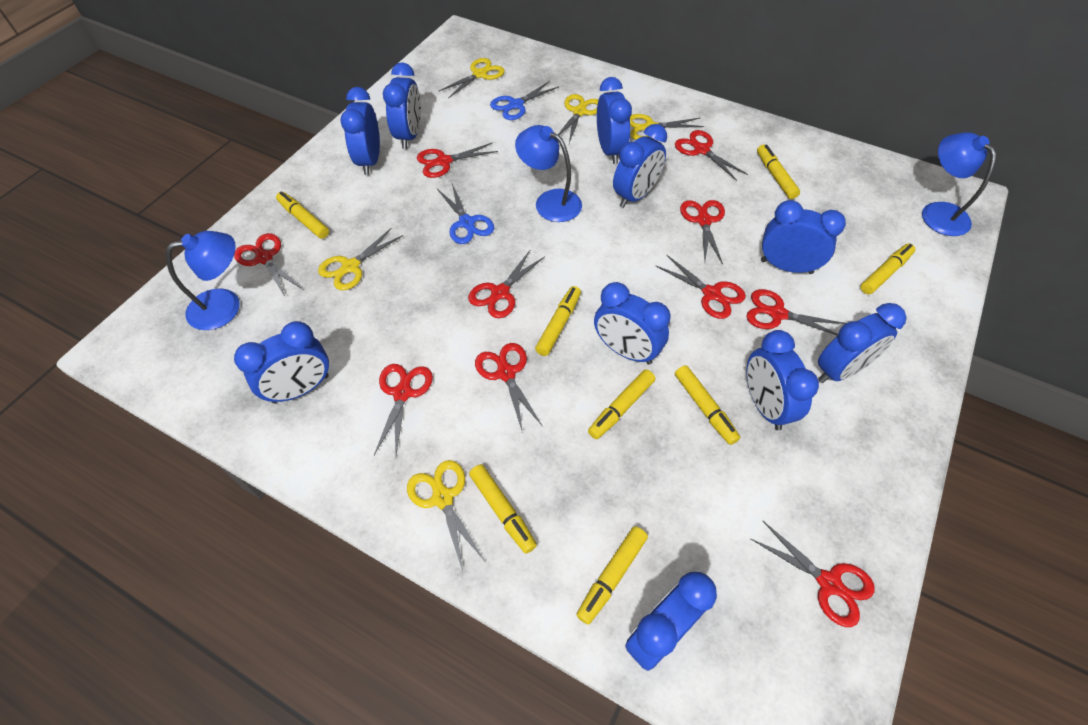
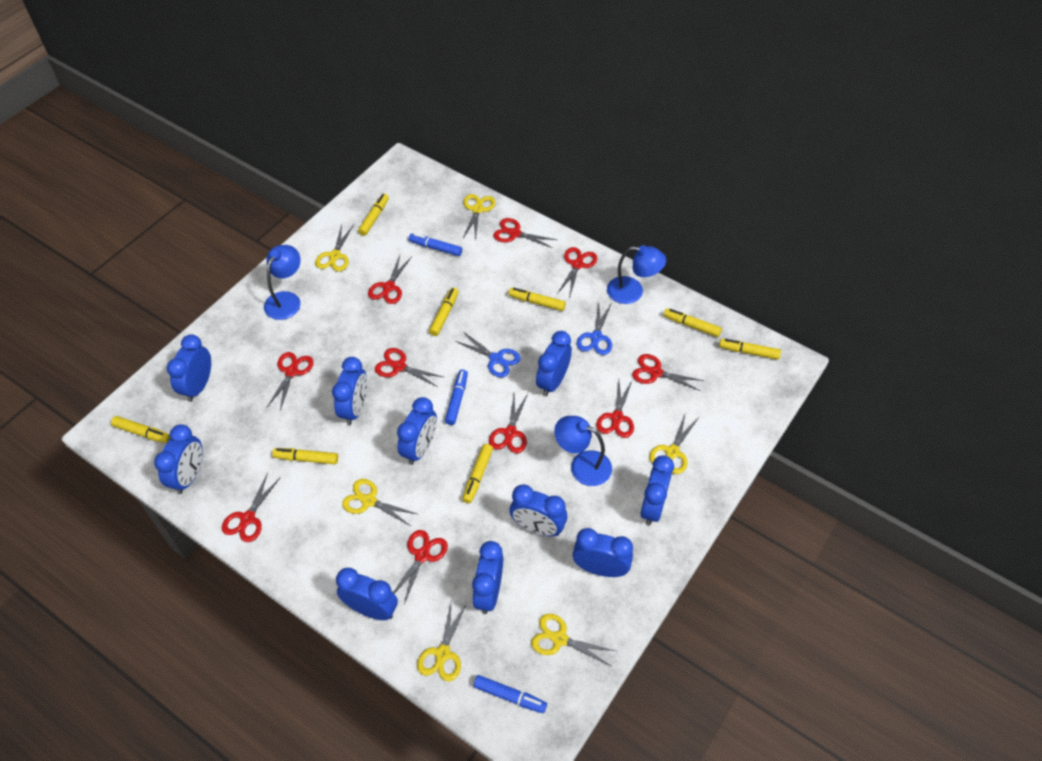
blue marker: none = 0 -> [409,233,462,256] [445,370,468,425] [474,675,547,713] = 3
yellow scissors: [318,228,403,291] [407,460,485,571] [439,58,505,98] [558,94,599,143] [630,114,704,140] = 5 -> [315,224,353,271] [342,479,417,526] [417,603,467,682] [463,194,496,241] [531,614,615,666] [649,412,698,474] = 6

